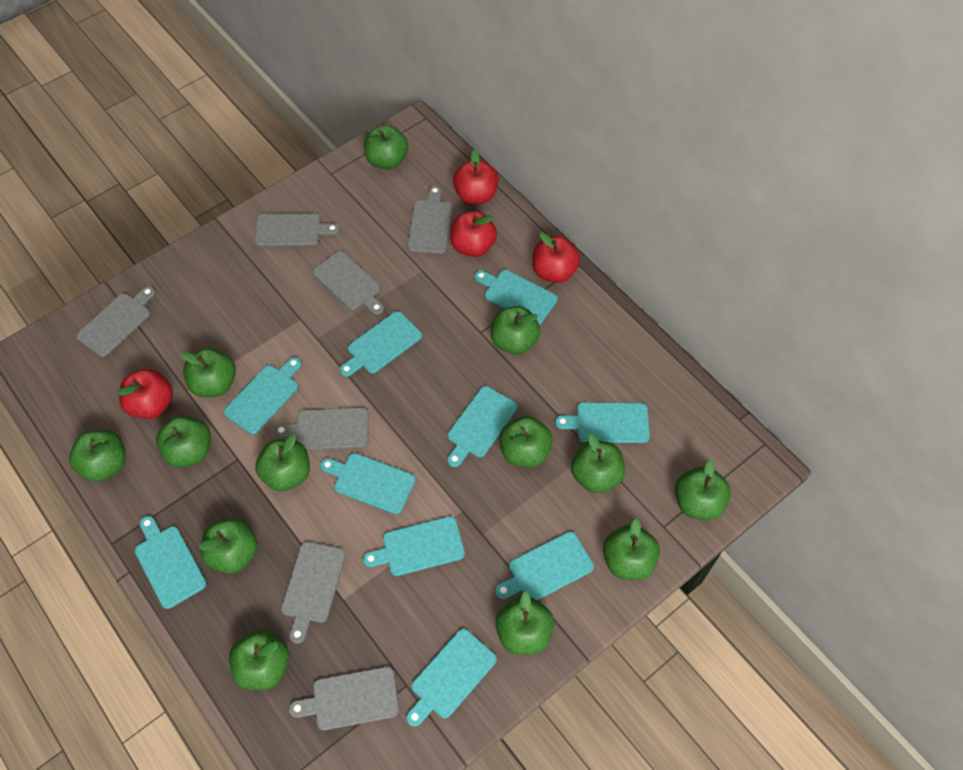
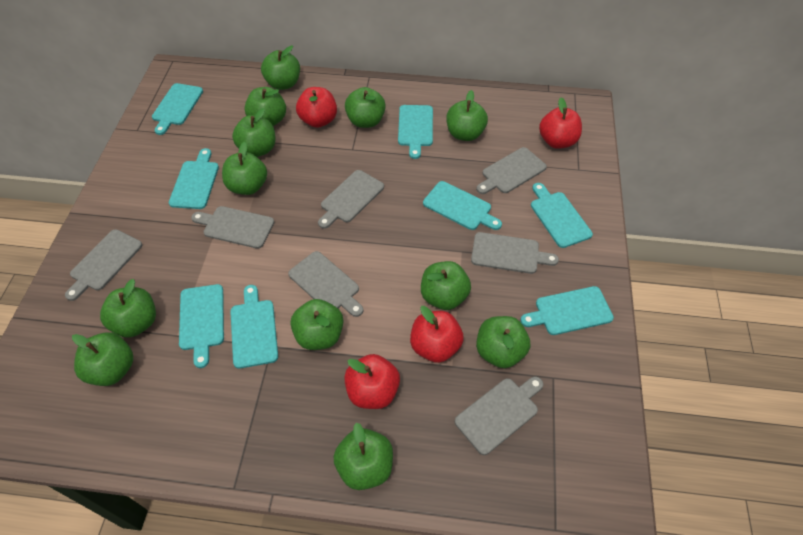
green apple: [69,430,126,482] [156,415,211,468] [181,348,236,397] [199,518,258,574] [229,629,289,690] [255,435,310,492] [364,125,408,169] [491,306,541,354] [495,591,554,655] [500,416,553,468] [571,434,625,493] [603,518,660,580] [675,460,731,520] = 13 -> [72,332,134,386] [100,279,156,338] [222,142,267,195] [232,108,276,157] [245,87,286,126] [261,46,300,90] [290,299,343,350] [334,423,393,490] [345,87,386,128] [421,261,471,310] [446,90,488,141] [476,316,530,368] = 12
turquoise cutting board: [135,516,207,609] [224,357,301,434] [320,453,416,514] [340,311,422,377] [363,516,465,576] [406,629,497,727] [447,386,518,467] [474,270,558,325] [495,531,594,600] [555,402,650,443] = 10 -> [152,83,203,135] [169,148,219,209] [179,284,224,368] [230,285,278,369] [398,105,433,159] [423,181,502,230] [520,286,614,335] [531,183,593,248] = 8

